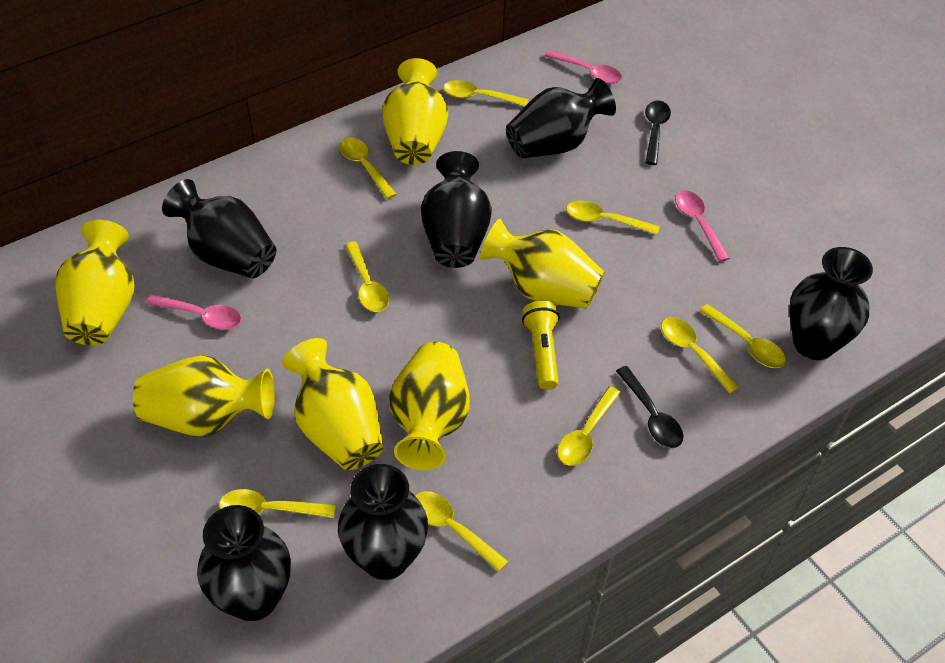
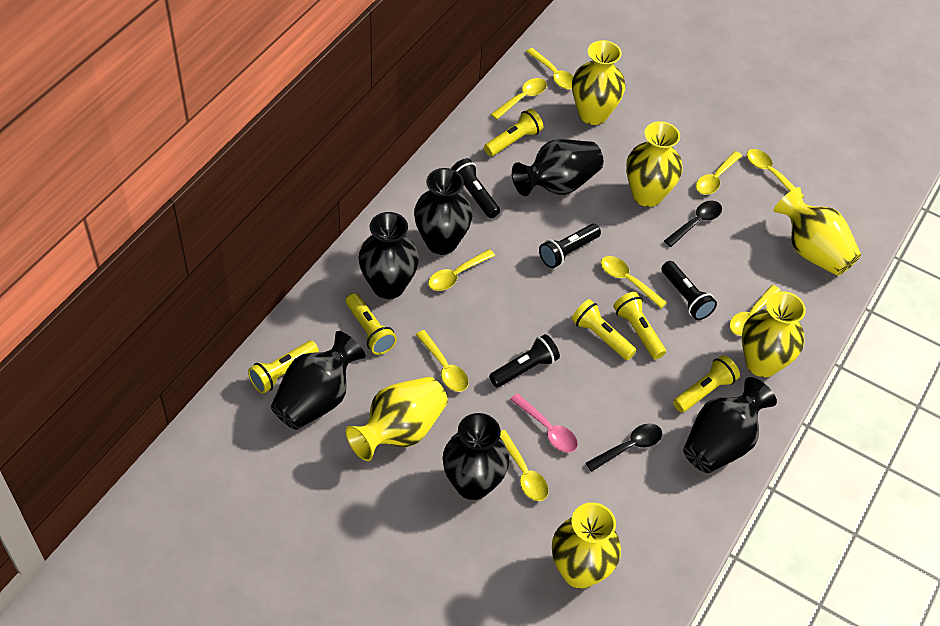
black flashlight: none = 0 -> [451,158,500,218] [489,334,560,388] [539,224,601,268] [661,261,717,320] = 4
pink spoon: [146,294,241,329] [544,50,622,84] [675,190,730,262] = 3 -> [510,393,578,453] = 1
yellow flashlight: [522,301,560,390] = 1 -> [248,341,319,394] [346,293,397,355] [484,109,543,156] [572,299,637,360] [613,292,666,359] [673,355,740,413] = 6

